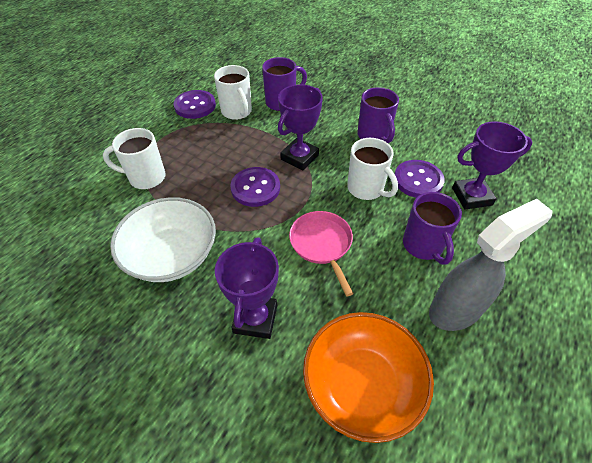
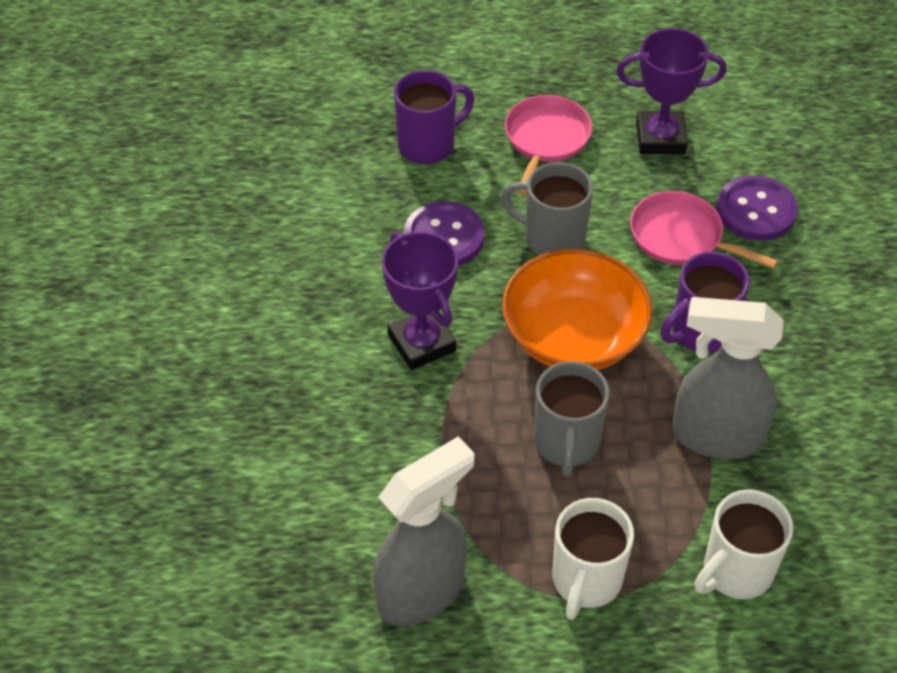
grey mug: none = 0 -> [501,162,593,255] [534,361,610,477] = 2
grey spray bottle: [429,199,553,331] = 1 -> [373,436,475,626] [672,297,784,459] = 2
pink pan: [289,211,354,296] = 1 -> [505,95,592,195] [630,191,778,269] = 2
purple button: [174,90,216,119] [230,167,280,207] [395,160,445,198] = 3 -> [404,201,484,266] [716,175,798,241] = 2
purple mug: [262,57,307,111] [357,87,399,143] [403,192,462,265] = 3 -> [394,70,474,164] [661,252,750,353] = 2
purple trophy: [215,237,279,339] [278,84,323,171] [452,121,532,210] = 3 -> [382,231,458,370] [616,28,726,154] = 2
white bowl: [110,197,216,282] = 1 -> none = 0
white mug: [103,128,166,189] [214,65,252,120] [347,138,398,200] = 3 -> [552,498,634,620] [695,489,793,599] = 2

